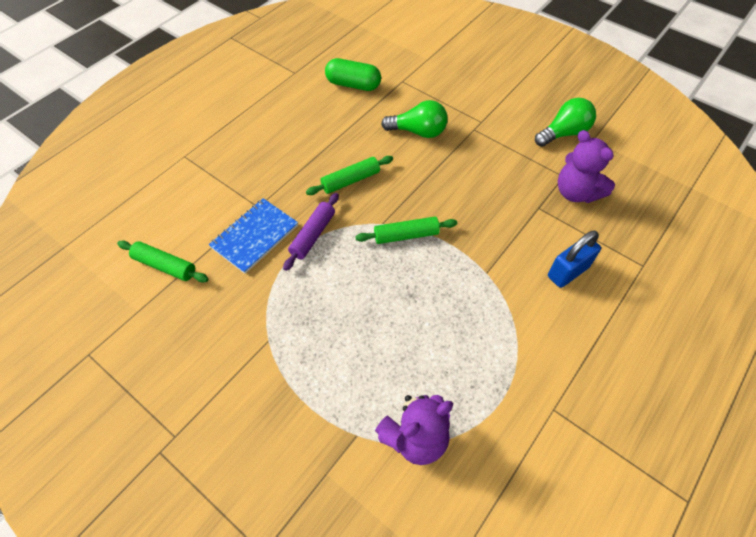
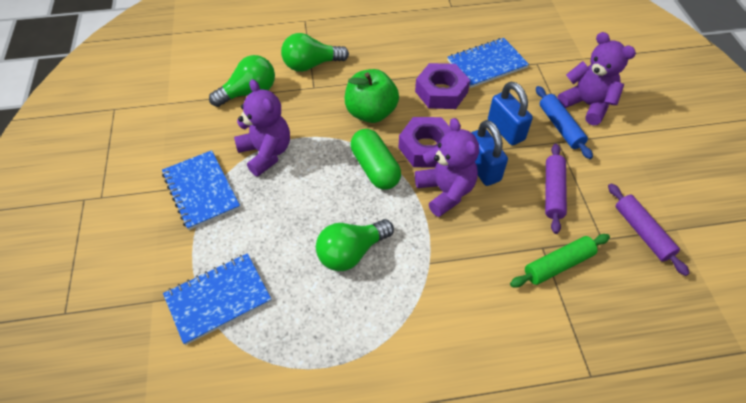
blue notebook: [209,198,298,274] = 1 -> [162,150,240,230] [163,253,272,345] [447,38,529,88] = 3
blue padlock: [548,231,601,288] = 1 -> [471,120,508,186] [488,82,533,145] = 2
blue rolling pin: none = 0 -> [536,86,593,159] = 1
green apple: none = 0 -> [345,69,399,123] = 1
green light bulb: [381,100,448,138] [535,98,596,147] = 2 -> [209,55,275,107] [281,33,349,72] [316,219,394,271] = 3
green rolling pin: [117,240,209,282] [306,156,393,195] [355,217,457,244] = 3 -> [510,234,610,287] = 1
purple nut: none = 0 -> [398,117,452,167] [415,63,470,109] = 2
purple rolling pin: [283,193,339,271] = 1 -> [545,144,567,234] [608,183,690,276] = 2
purple teddy bear: [375,395,453,465] [558,130,615,203] = 2 -> [234,79,290,176] [415,118,479,217] [557,32,636,125] = 3

